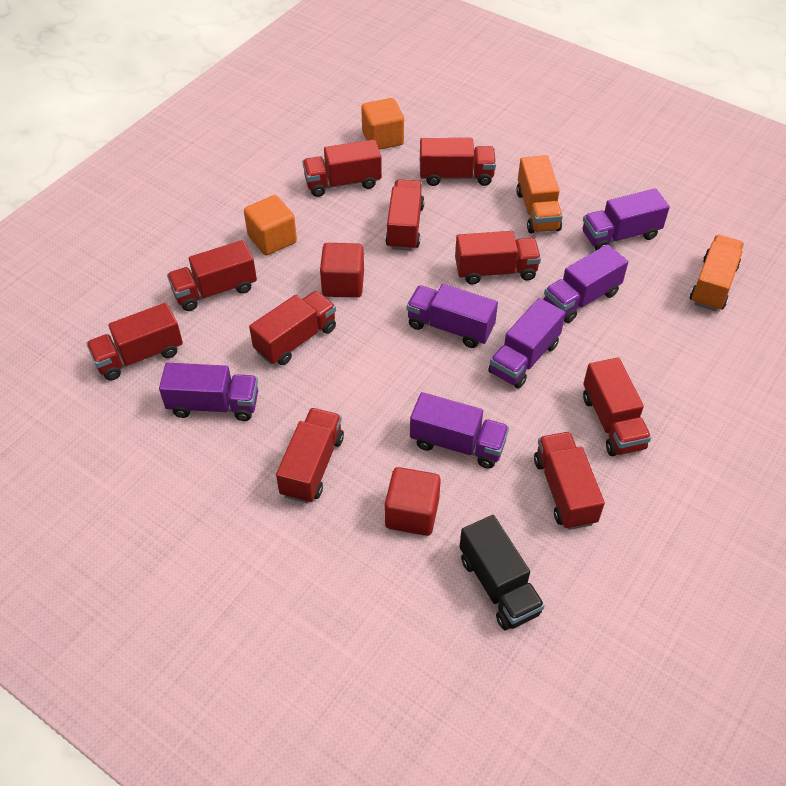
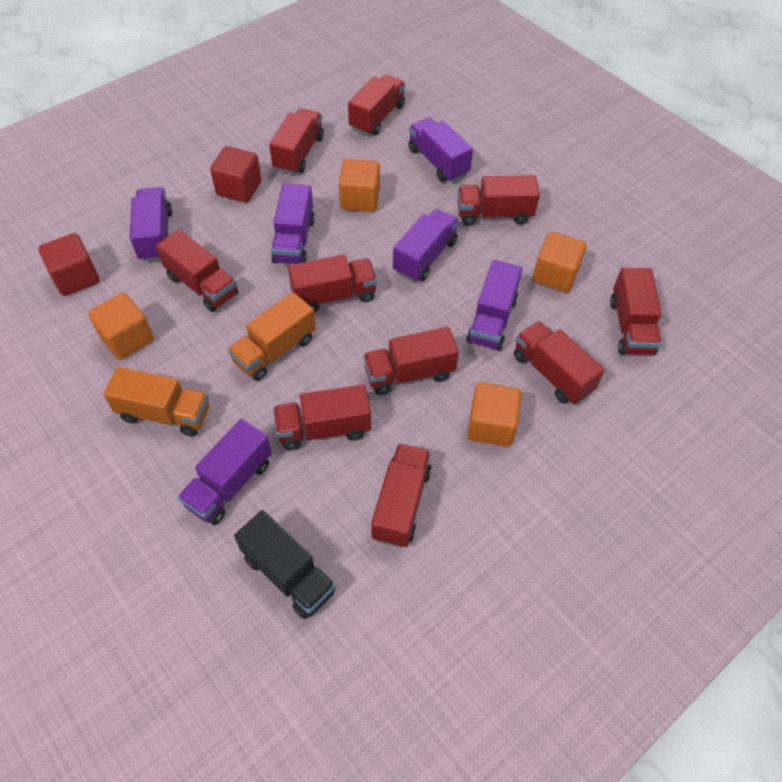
orange cube: [244,195,297,255] [361,98,404,150] = 2 -> [88,293,154,360] [339,159,380,212] [467,383,522,447] [533,232,586,293] = 4

